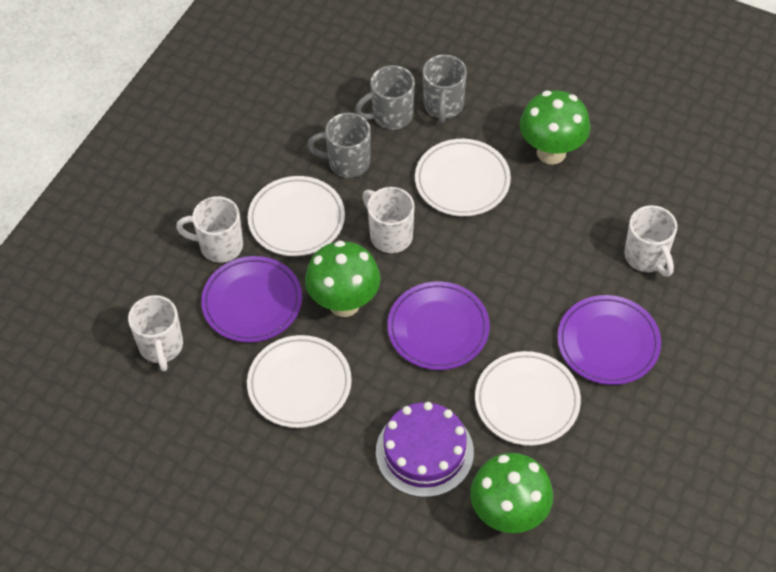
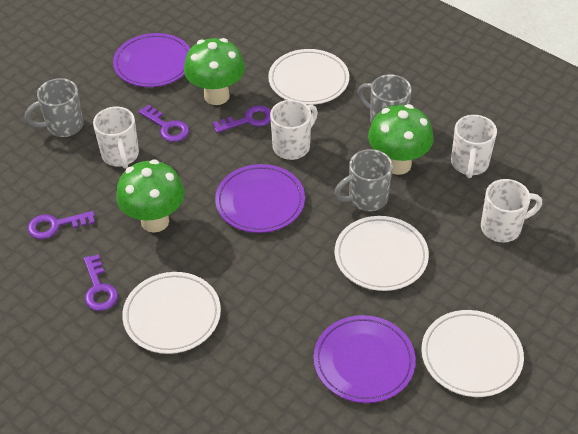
purple cake: [376,402,474,497] = 1 -> none = 0
purple key: none = 0 -> [28,211,95,239] [84,254,118,311] [138,105,189,142] [213,106,271,133] = 4

